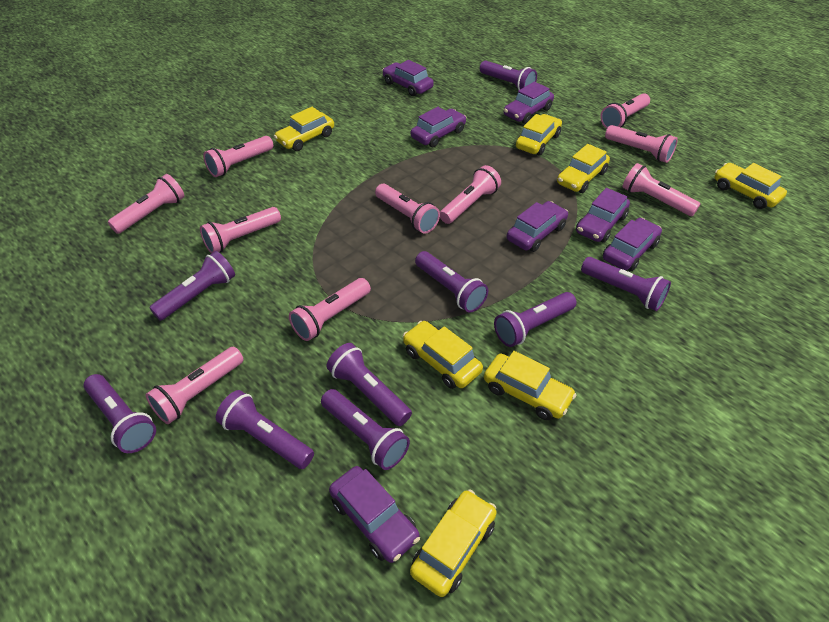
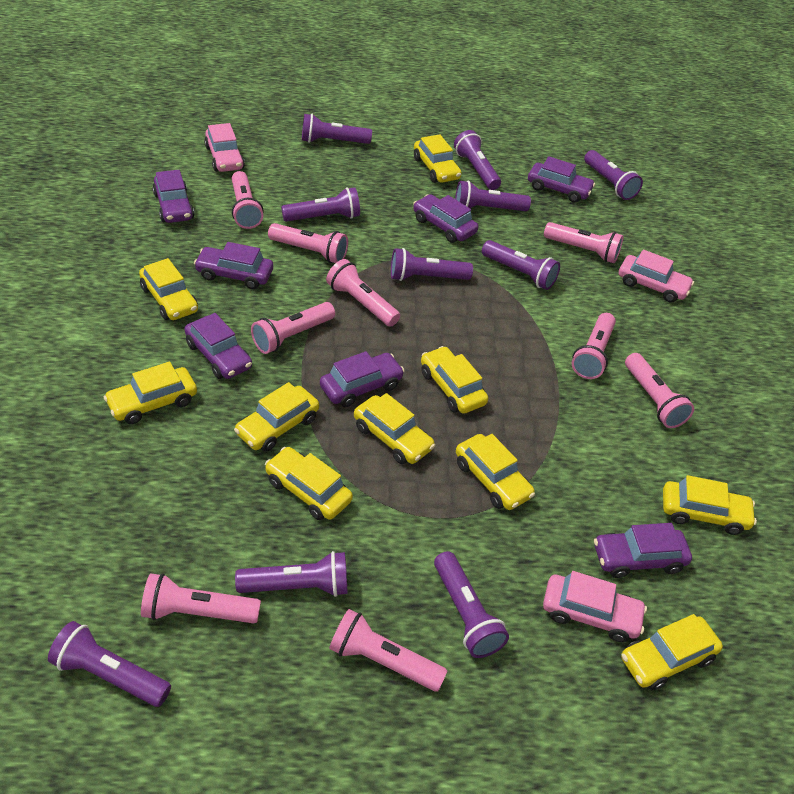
pink car: none = 0 -> [204,123,245,172] [543,571,647,642] [619,250,694,303] = 3
pink flashlight: [108,174,184,234] [146,347,244,424] [200,207,281,254] [203,136,273,177] [289,278,371,341] [375,184,440,234] [440,165,501,224] [600,93,650,128] [605,125,678,163] [623,163,700,216] = 10 -> [141,573,261,623] [232,171,264,229] [251,302,335,354] [268,223,348,263] [326,259,400,327] [329,609,447,691] [544,222,623,263] [572,313,616,379] [625,353,694,428] = 9
purple flashlight: [84,374,156,453] [149,251,235,321] [216,390,314,469] [321,389,410,470] [326,343,412,426] [415,251,488,313] [480,61,537,90] [494,292,577,347] [581,257,671,311] = 9 -> [48,621,171,707] [235,551,348,597] [281,187,360,222] [302,114,372,144] [391,248,473,281] [434,551,509,658] [454,130,501,190] [455,180,531,211] [482,240,560,290] [584,150,643,200] = 10
yellow car: [274,107,334,151] [403,321,483,389] [410,490,497,597] [484,351,576,420] [516,114,562,156] [557,144,610,193] [714,163,787,209] = 7 -> [104,362,197,424] [139,258,198,320] [234,382,319,452] [265,447,353,520] [354,393,435,464] [414,134,462,183] [421,346,488,414] [456,434,535,510] [621,614,723,690] [663,475,757,535] = 10

